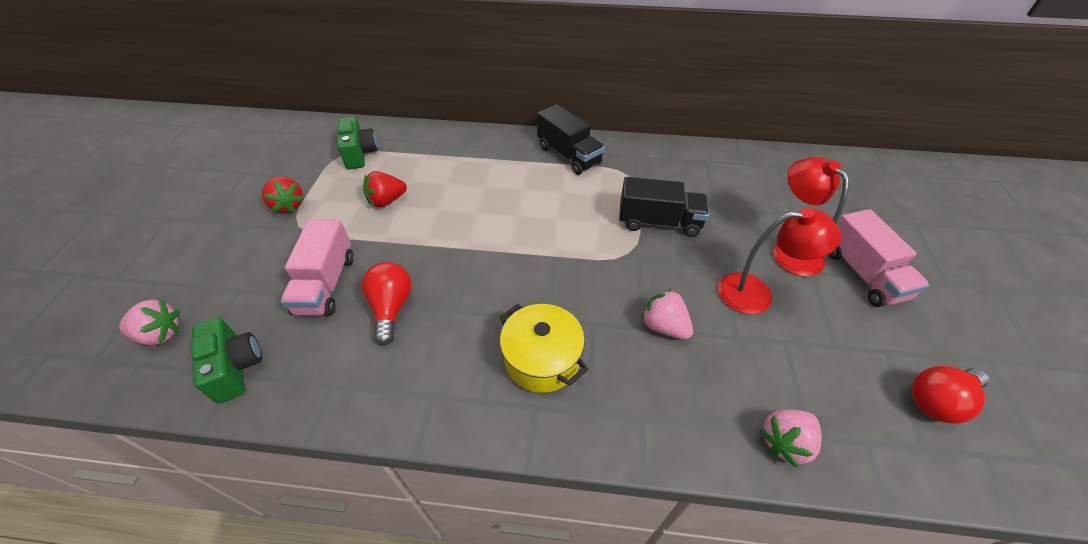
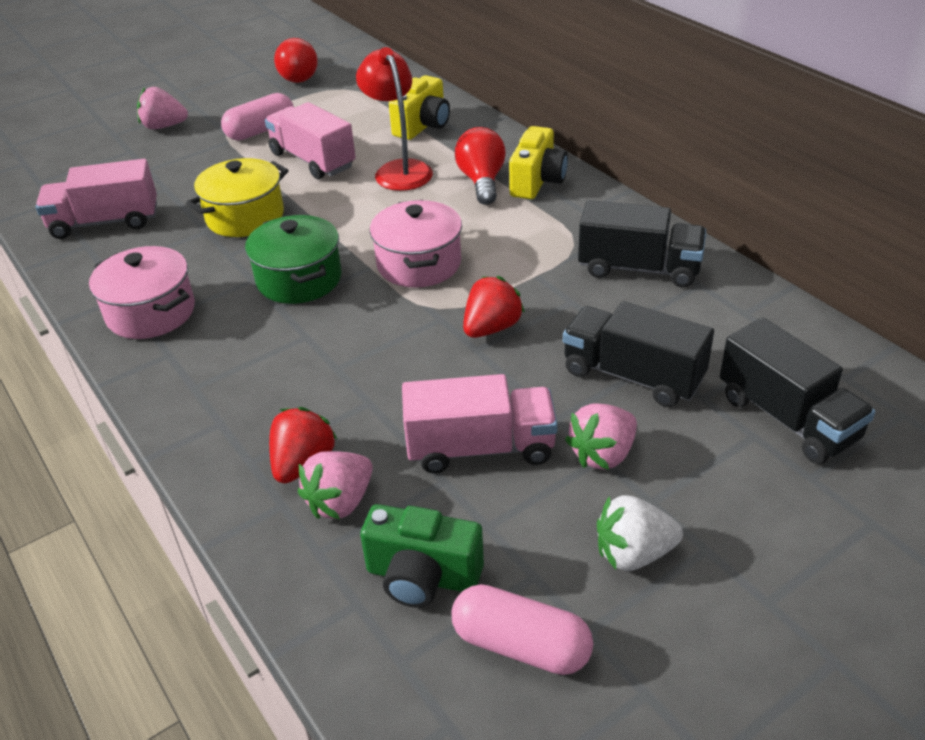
black truck: [537,104,605,175] [619,177,709,237] = 2 -> [563,301,714,407] [578,200,706,288] [720,317,875,464] = 3
green camera: [191,317,262,404] [337,116,378,170] = 2 -> [360,504,484,608] = 1
green pot: none = 0 -> [245,215,342,304] = 1
pink capsule: none = 0 -> [221,93,293,141] [451,584,593,675] = 2
pink pot: none = 0 -> [89,246,195,339] [370,200,462,288] = 2
pink truck: [280,220,354,316] [828,209,929,307] = 2 -> [36,159,157,239] [265,102,356,179] [402,374,558,473] = 3
red lamp: [718,208,841,314] [773,157,849,276] = 2 -> [356,47,433,191] = 1
white strawberry: none = 0 -> [597,495,683,571] = 1
yellow camera: none = 0 -> [389,75,450,140] [509,126,568,199] = 2

